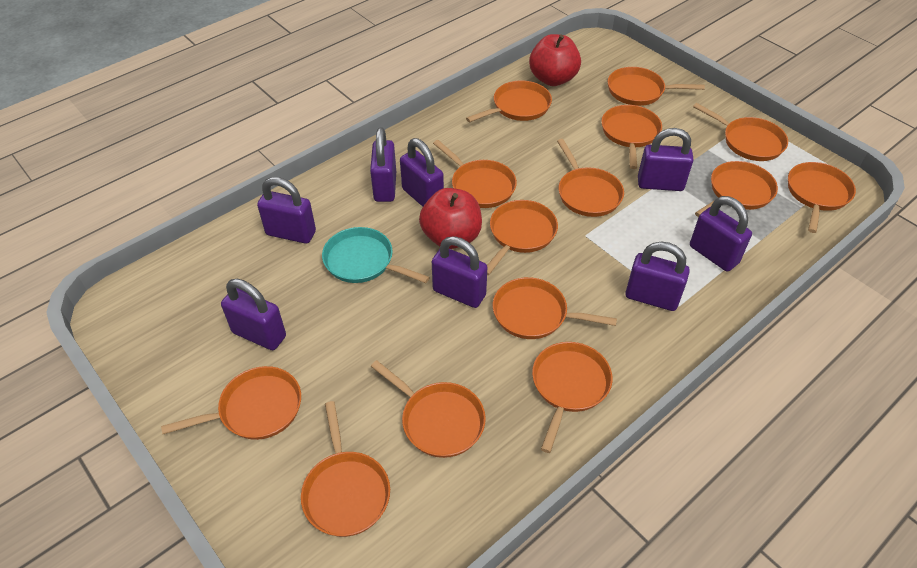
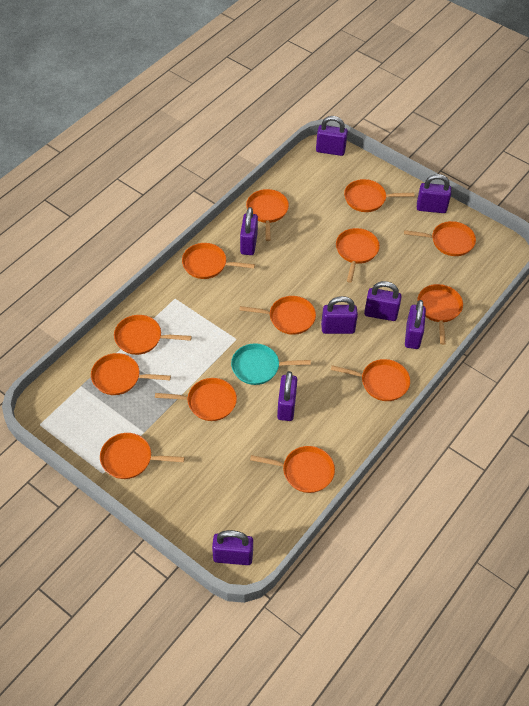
orange pan: [161,366,301,440] [301,401,390,537] [371,360,486,458] [433,140,517,208] [466,81,552,122] [487,200,558,275] [493,277,617,339] [532,342,613,453] [557,139,624,217] [601,105,662,169] [608,67,705,106] [693,103,788,161] [695,161,778,217] [788,162,856,233] = 14 -> [91,353,171,395] [100,433,185,479] [114,315,192,355] [155,378,237,421] [182,243,255,279] [239,296,316,335] [246,189,289,241] [250,446,335,493] [331,359,410,401] [336,228,380,283] [344,179,414,212] [404,221,476,256] [417,284,463,345] = 13
red apple: [419,188,482,249] [529,34,581,86] = 2 -> none = 0

